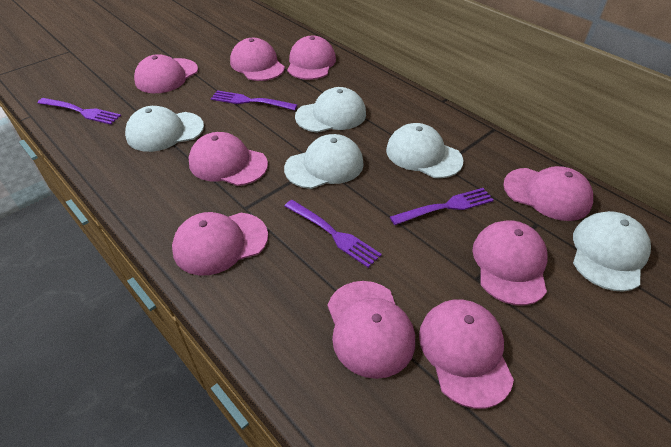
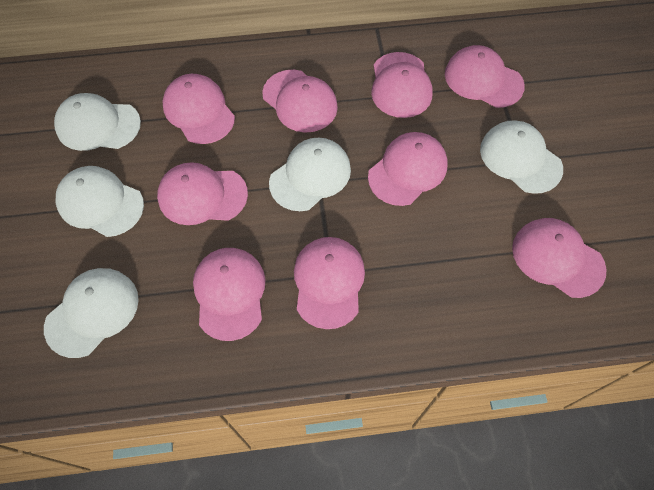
purple fork: [38,98,121,125] [211,90,297,110] [285,200,382,268] [390,188,494,225] = 4 -> none = 0

